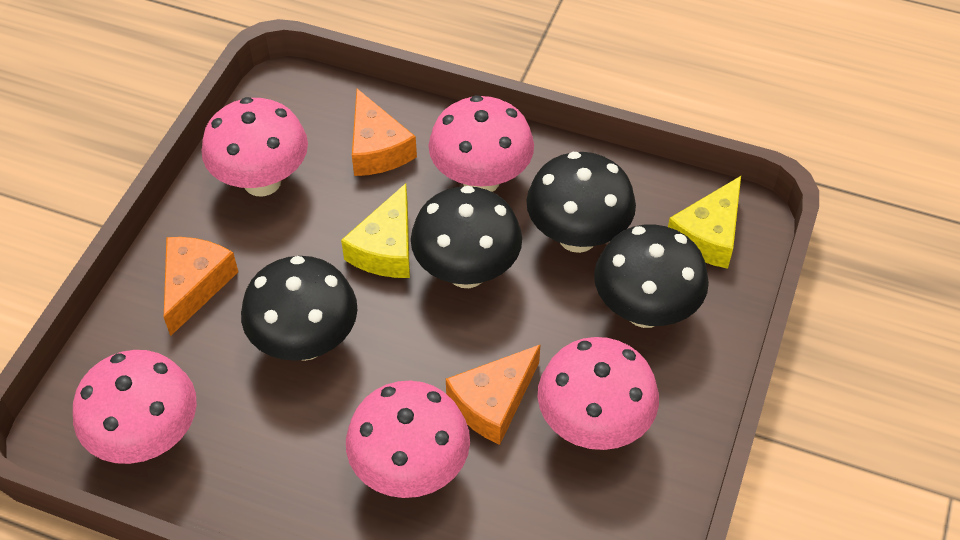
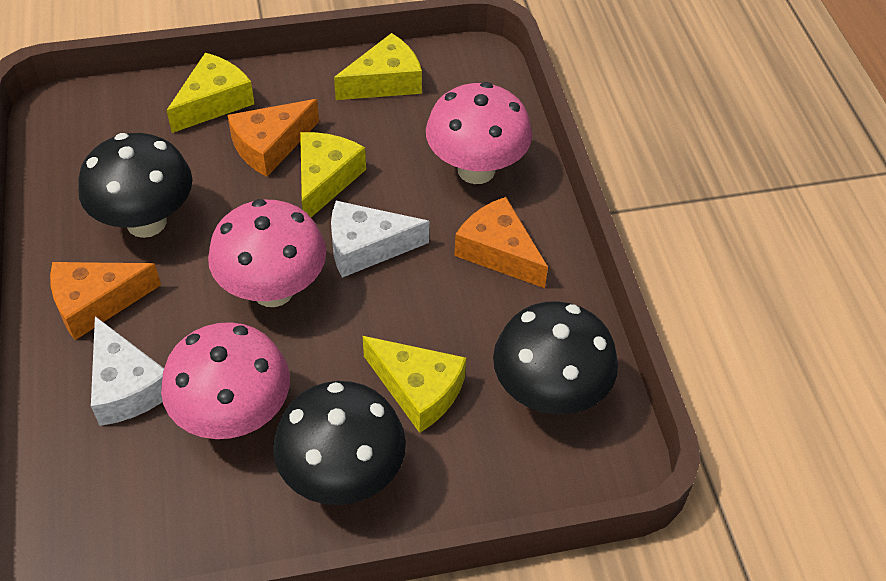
black mushroom: [241,256,357,361] [411,186,522,288] [526,152,636,253] [594,225,709,328] = 4 -> [78,133,192,238] [273,381,406,505] [493,301,618,415] = 3
pink mushroom: [73,350,197,464] [202,97,308,197] [346,381,470,498] [429,95,534,192] [538,337,659,450] = 5 -> [161,322,290,439] [208,199,326,307] [426,82,532,184] = 3
white cheese: none = 0 -> [91,316,164,426] [331,201,430,278] = 2
yellow cheese: [341,183,410,278] [668,176,741,269] = 2 -> [166,53,254,133] [300,132,366,217] [334,33,422,100] [363,336,466,433] = 4

